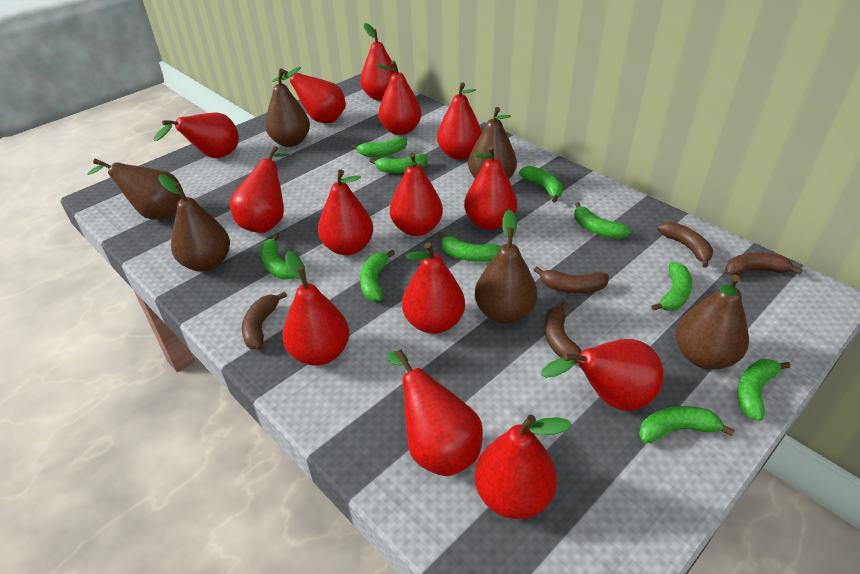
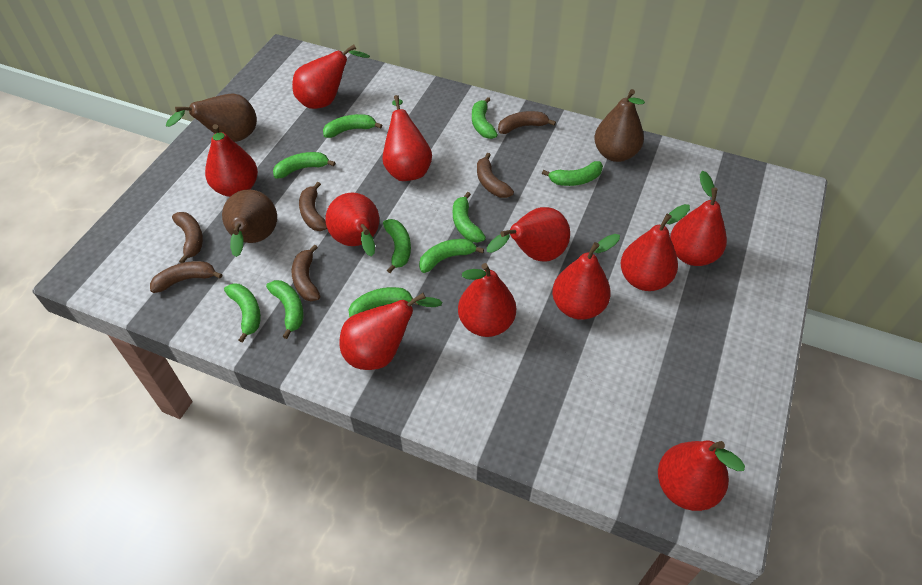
brown banana: [242,291,287,349] [534,267,609,293] [544,301,582,364] [657,222,713,268] [725,253,803,276] = 5 -> [150,261,222,293] [172,212,203,263] [292,244,320,301] [299,182,327,231] [477,153,514,198] [498,111,556,134] = 6
brown pear: [88,159,183,220] [158,175,230,272] [265,67,310,147] [468,107,517,179] [475,209,538,323] [676,275,749,370] = 6 -> [166,93,257,142] [222,189,277,257] [594,89,645,162] = 3
red pear: [154,113,239,158] [230,146,289,233] [272,68,346,123] [282,251,349,366] [318,169,373,255] [360,23,395,101] [375,61,421,135] [388,349,483,476] [390,152,443,236] [402,242,465,334] [437,82,482,160] [464,146,517,230] [475,415,572,519] [541,339,663,411] = 14 -> [205,124,258,197] [292,45,370,109] [326,192,379,257] [340,293,443,370] [382,95,432,181] [458,263,516,337] [487,207,570,262] [552,234,620,320] [620,204,690,291] [658,440,745,511] [670,171,727,266] = 11

